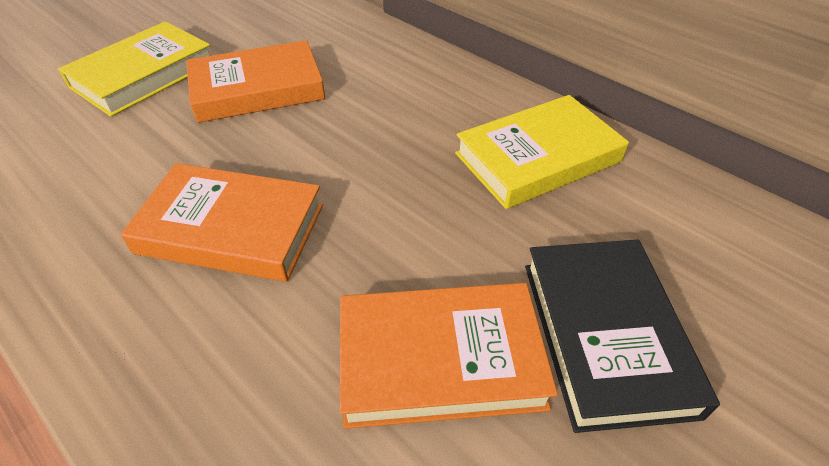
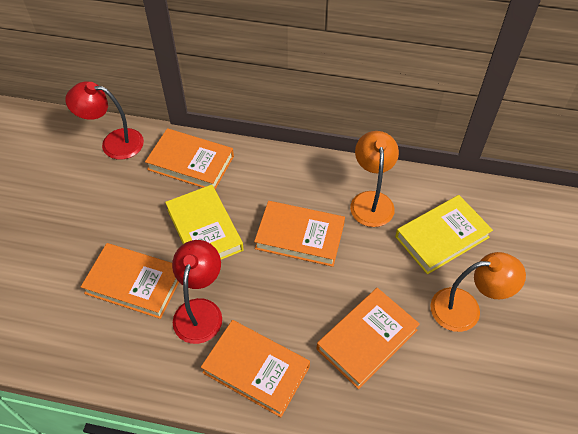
black book: [525,240,720,433] = 1 -> none = 0
orange book: [121,163,323,282] [186,40,325,123] [340,283,558,429] = 3 -> [81,243,179,319] [145,128,234,189] [201,320,310,417] [254,201,345,267] [317,288,420,389] = 5
orange lamp: none = 0 -> [350,131,399,227] [431,252,526,332] = 2
red lamp: none = 0 -> [65,81,144,160] [172,240,222,344] = 2

